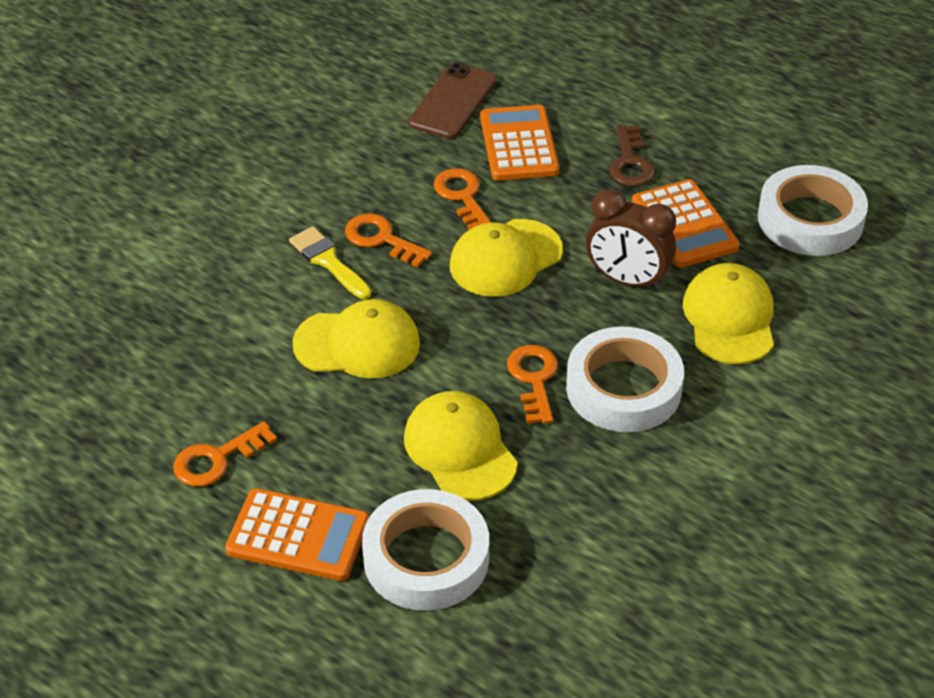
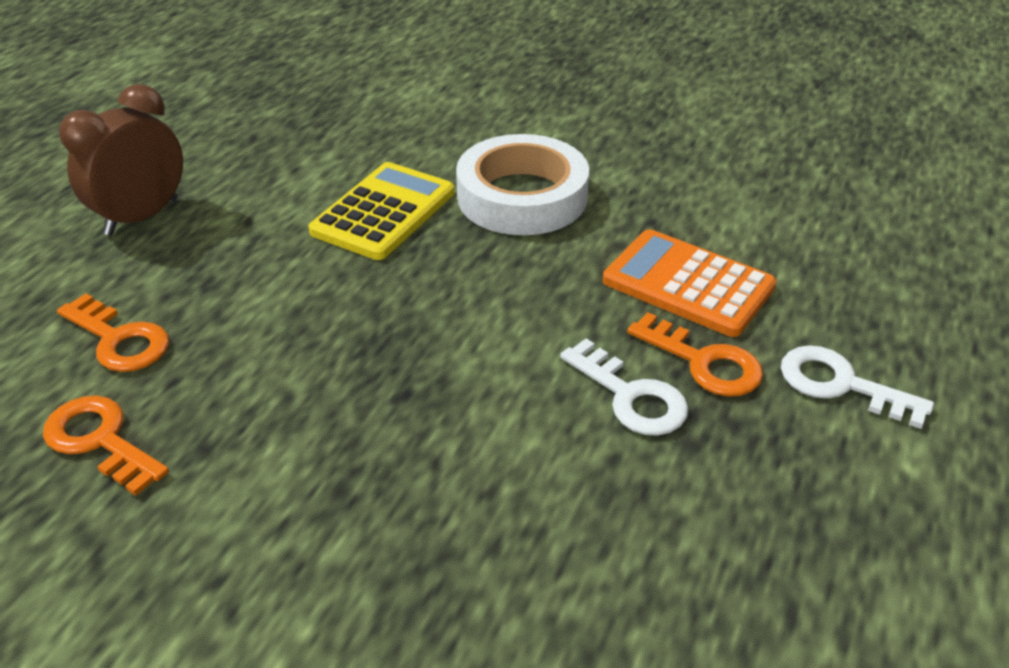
brown key: [609,125,655,187] = 1 -> none = 0
brown phone: [408,63,497,139] = 1 -> none = 0
orange calculator: [225,488,369,581] [480,105,559,181] [632,179,740,268] = 3 -> [603,229,777,337] = 1
orange key: [173,421,277,487] [345,213,432,268] [434,168,491,230] [507,345,558,424] = 4 -> [43,395,169,496] [57,293,169,372] [627,312,763,397] = 3
white key: none = 0 -> [560,339,689,436] [781,345,934,429] = 2
white tape: [362,489,489,610] [566,326,684,432] [758,165,868,256] = 3 -> [456,134,589,235] = 1
yellow brush: [289,226,371,299] = 1 -> none = 0
yellow calculator: none = 0 -> [309,162,454,260] = 1
yellow cap: [292,299,420,378] [404,391,518,501] [450,219,563,297] [683,263,774,364] = 4 -> none = 0

